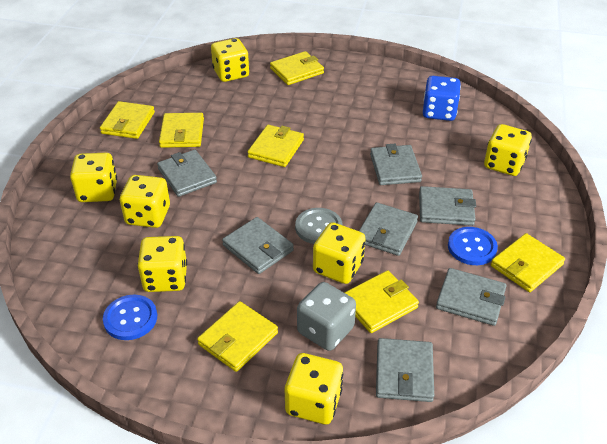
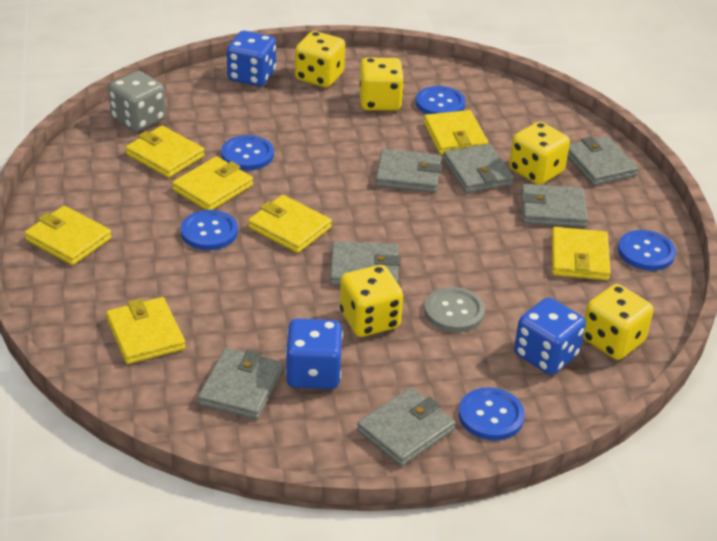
blue button: [103,295,157,340] [448,227,498,265] = 2 -> [181,210,238,250] [221,135,274,171] [416,86,465,114] [459,387,525,440] [618,230,676,271] = 5
blue dice: [423,76,461,121] = 1 -> [227,31,276,87] [285,318,343,389] [514,297,586,375] = 3
yellow dice: [70,153,117,202] [120,175,170,228] [137,236,187,292] [211,38,249,82] [285,353,343,424] [313,222,366,284] [484,124,532,176] = 7 -> [295,31,345,87] [340,265,403,337] [359,58,404,111] [509,122,570,185] [583,284,654,360] = 5

